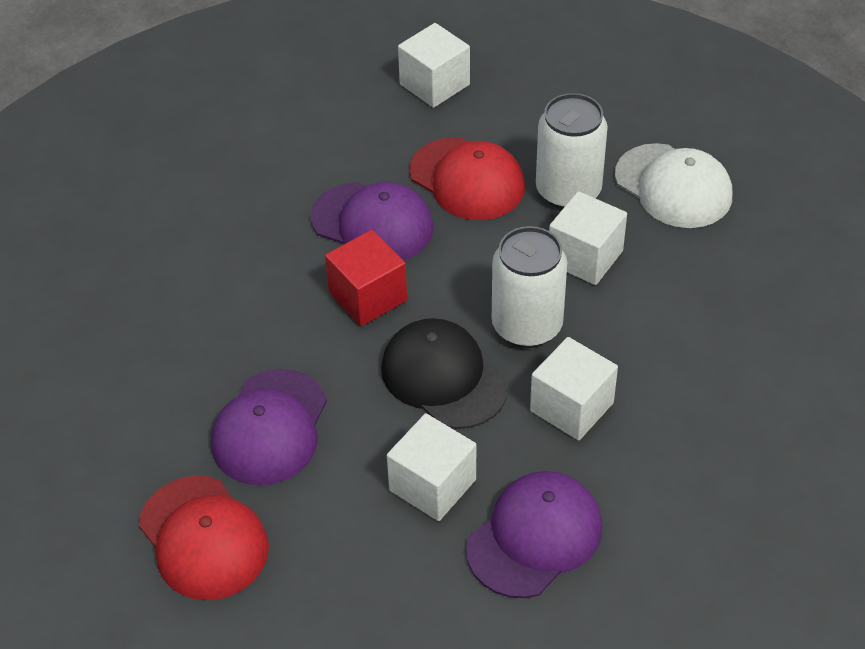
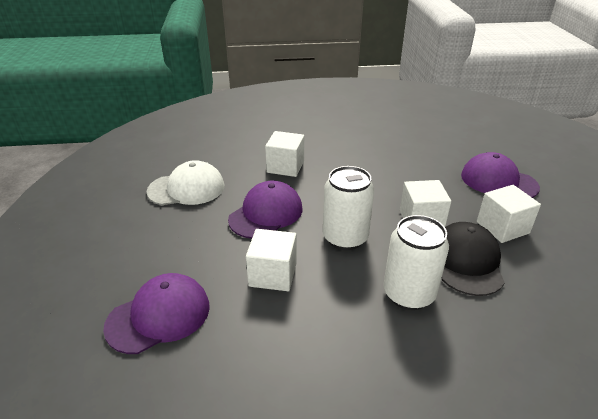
red cap: [139,476,269,600] [409,138,525,220] = 2 -> none = 0
red cube: [325,230,407,326] = 1 -> none = 0

